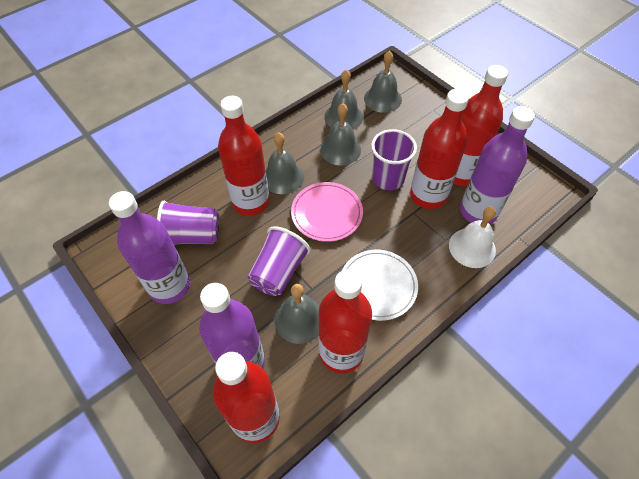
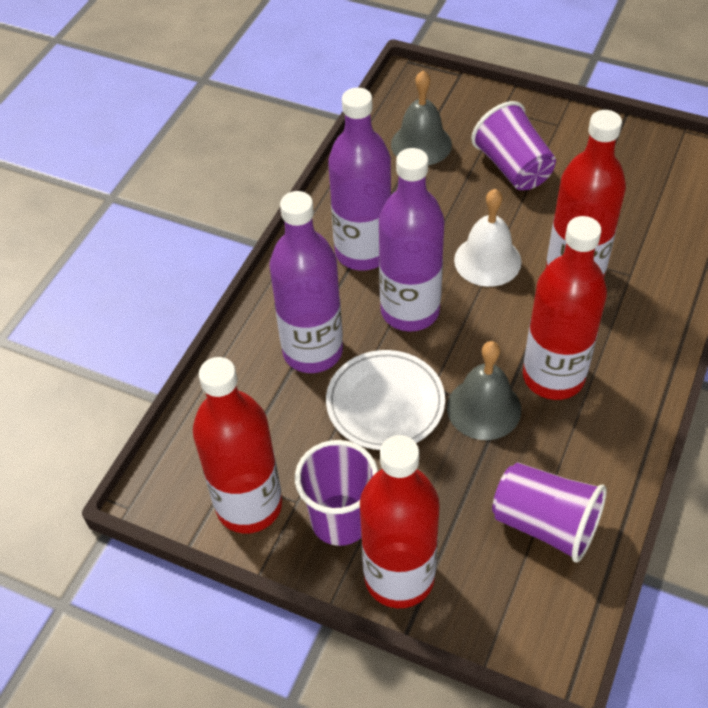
grey bell: [266,132,304,194] [275,284,320,344] [320,103,361,165] [324,69,363,130] [364,51,402,113] = 5 -> [391,71,452,165] [447,341,521,440] = 2
pink plate: [291,182,363,242] = 1 -> none = 0
red bottle: [213,352,280,443] [218,96,269,215] [318,269,372,373] [410,89,469,209] [453,65,508,186] = 5 -> [193,357,282,533] [360,435,440,608] [523,216,607,400] [546,110,626,277] = 4

